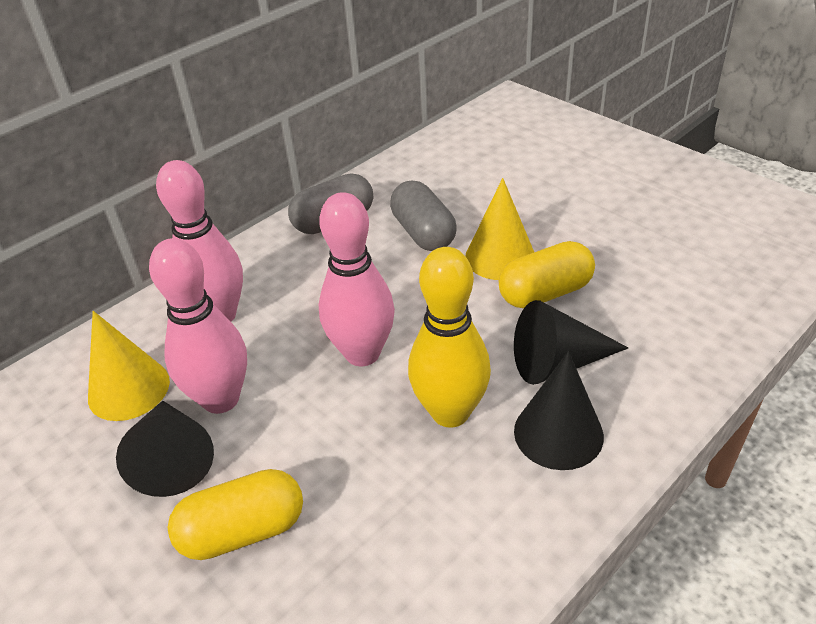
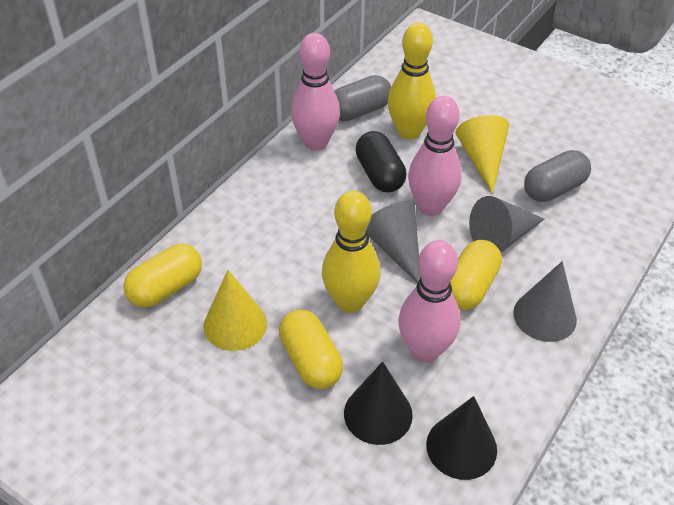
black capsule: none = 0 -> [355,131,407,192] = 1
black cone: [116,401,214,497] [514,300,628,385] [514,351,604,470] = 3 -> [344,362,413,445] [426,396,497,480] = 2
grey cone: none = 0 -> [367,201,421,283] [469,196,545,252] [513,261,577,342] = 3
yellow bowling pin: [408,247,491,428] = 1 -> [322,191,381,313] [388,23,436,140] = 2
yellow capsule: [168,469,303,560] [499,241,595,308] = 2 -> [123,244,202,307] [279,310,343,389] [451,240,502,310] = 3

